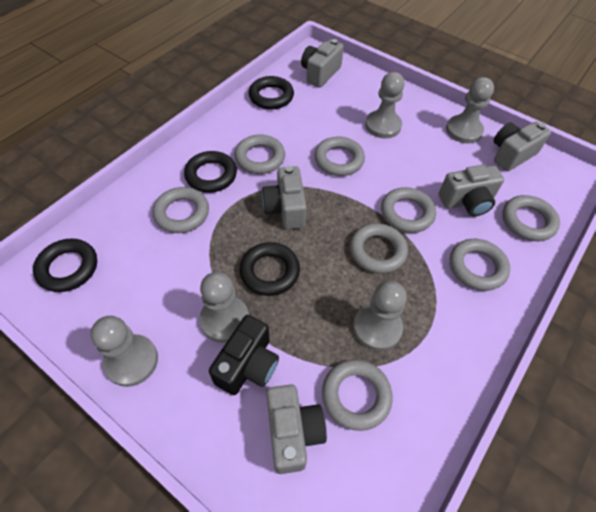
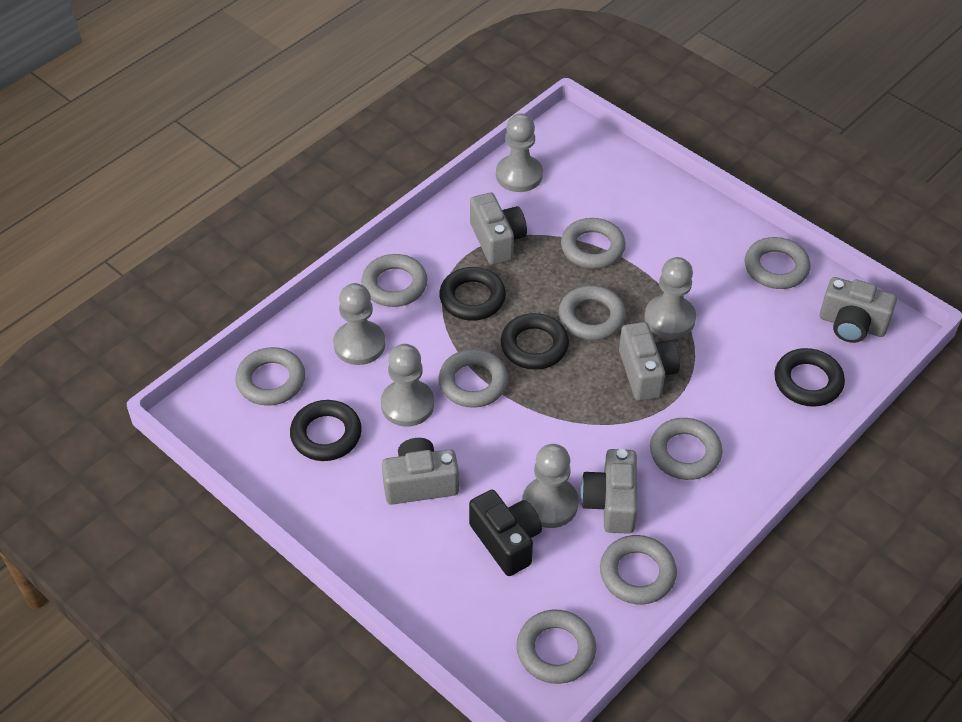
grey ring: [153,187,209,233] [235,135,285,174] [314,137,365,176] [322,359,393,431] [350,223,408,274] [381,187,436,233] [450,239,510,291] [502,195,560,241] = 8 -> [235,347,305,406] [361,254,428,307] [438,349,508,408] [517,610,596,684] [559,286,626,340] [561,218,626,269] [600,535,677,604] [650,418,722,480] [745,237,811,289] = 9

